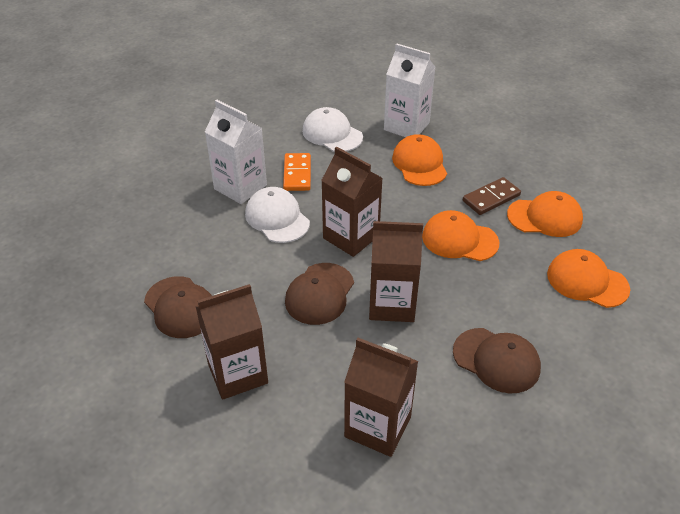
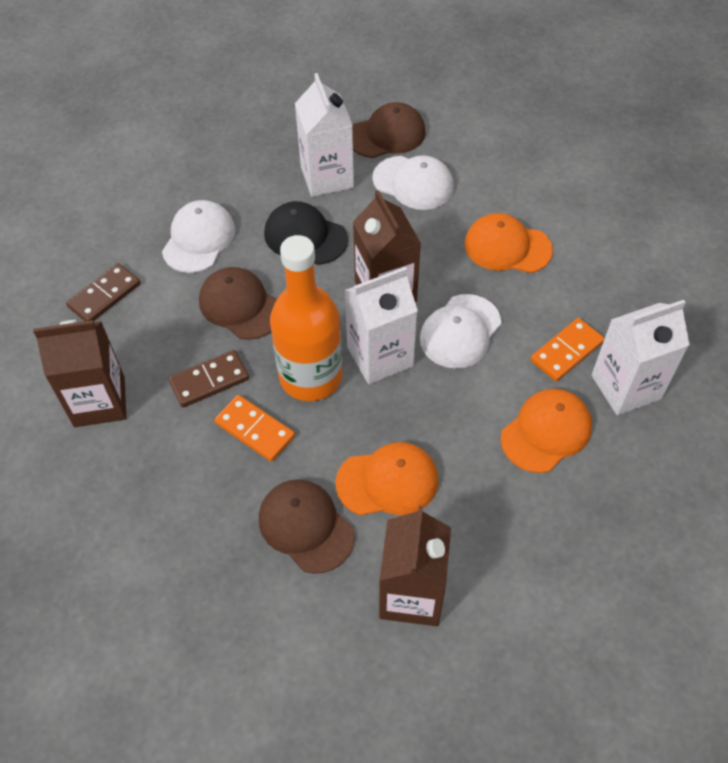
black cap: none = 0 -> [264,201,348,265] = 1
brown carton: [196,284,268,400] [321,146,383,257] [344,338,418,457] [369,221,423,322] = 4 -> [33,320,126,427] [353,190,421,303] [379,506,451,626] = 3
brown domino: [463,177,521,215] = 1 -> [66,263,141,321] [168,350,249,408] = 2
orange bottle: none = 0 -> [270,235,342,401] = 1
orange cap: [392,134,447,186] [422,210,499,261] [507,191,583,237] [547,249,630,308] = 4 -> [336,442,438,516] [465,213,553,273] [501,389,592,473] = 3
orange domino: [283,153,311,191] = 1 -> [215,395,295,462] [530,318,604,381] = 2
white cap: [245,187,310,243] [302,107,363,152] = 2 -> [162,200,235,273] [372,155,454,210] [420,294,501,369] = 3
white carton: [205,100,267,204] [384,43,436,137] = 2 -> [295,73,354,197] [344,267,418,384] [592,300,690,415] = 3

